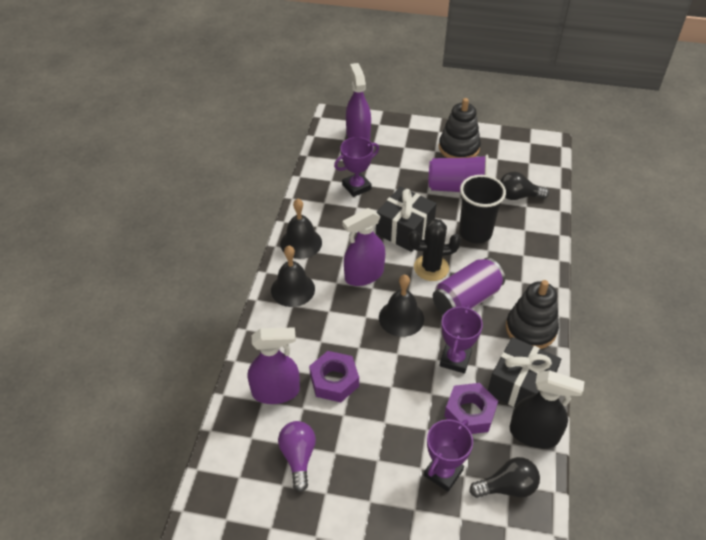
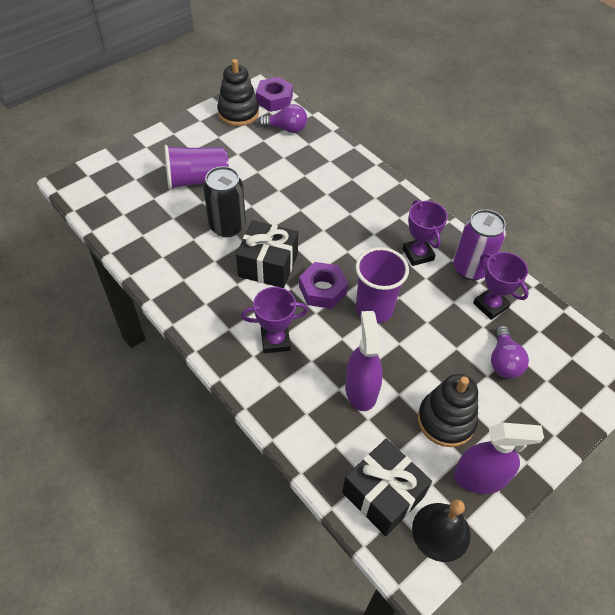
black bell: [271,246,315,307] [280,199,322,259] [379,275,424,337] = 3 -> [412,499,470,562] = 1
black cactus: [408,219,461,281] = 1 -> none = 0
black can: none = 0 -> [203,166,246,237] = 1
black cup: [459,175,506,243] = 1 -> none = 0
black light bulb: [469,457,540,498] [500,172,549,200] = 2 -> none = 0
black spray bottle: [510,370,585,449] = 1 -> none = 0
purple cup: [429,155,488,192] = 1 -> [164,145,229,190] [355,247,409,323] = 2
purple light bulb: [278,421,316,492] = 1 -> [259,104,307,133] [491,326,529,378] = 2
purple spray bottle: [248,327,300,404] [342,208,385,286] [346,63,371,140] = 3 -> [345,311,383,411] [454,423,544,494] = 2

